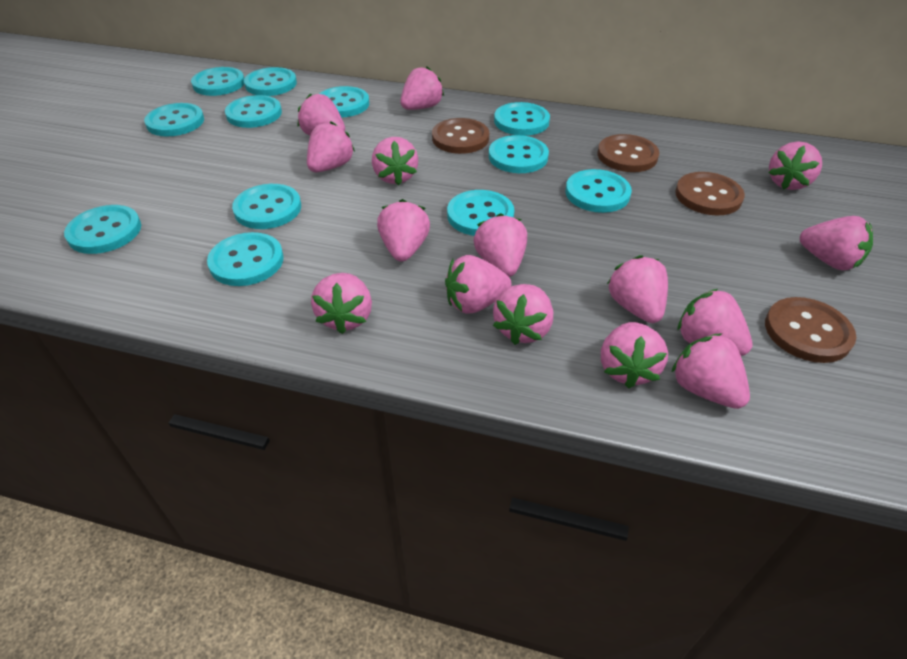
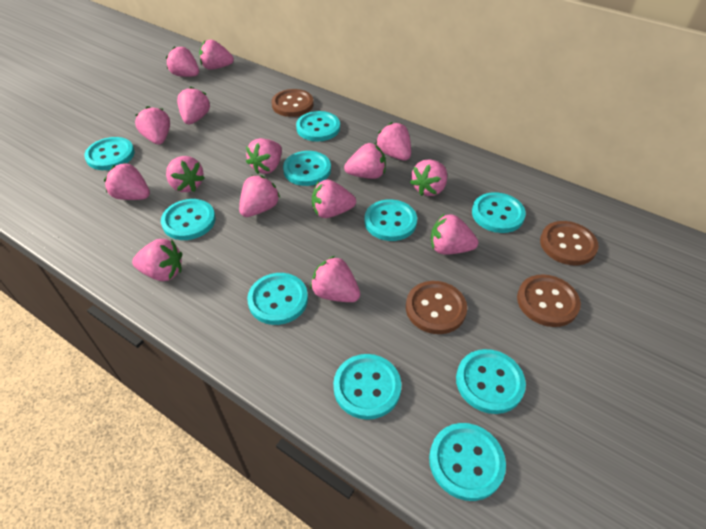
turquoise button: [64,205,141,254] [144,103,204,137] [191,67,244,96] [207,232,284,286] [225,95,282,128] [232,184,301,229] [244,67,297,96] [319,86,369,118] [447,190,514,236] [489,135,549,173] [494,102,550,136] [566,169,632,213] = 12 -> [84,137,135,170] [161,199,216,240] [247,273,308,325] [283,151,331,186] [296,111,340,141] [333,354,401,420] [365,200,417,241] [429,423,506,501] [456,349,526,414] [472,192,526,233] = 10

